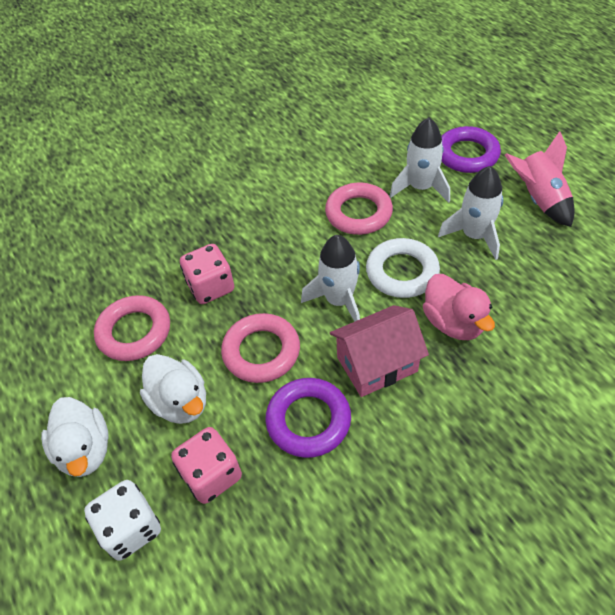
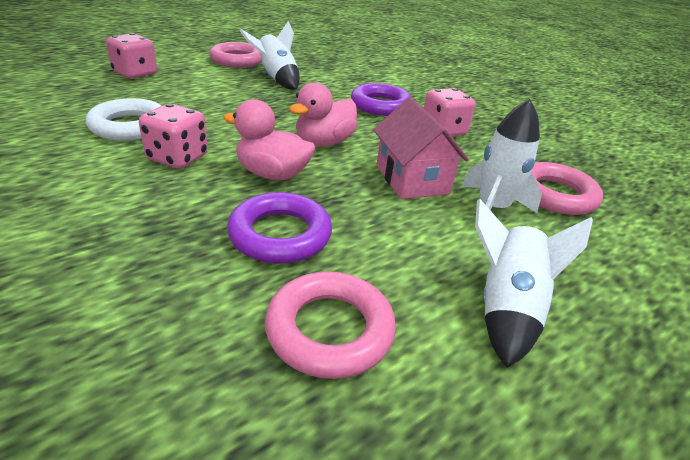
pink dice: [171,427,242,504] [180,244,234,304] = 2 -> [106,33,157,79] [139,104,208,168] [424,88,475,137] = 3
pink duck: [423,274,495,340] = 1 -> [223,99,315,180] [289,82,357,147] = 2
pink rocket: [505,131,575,227] = 1 -> none = 0
white dice: [84,480,161,561] = 1 -> none = 0
white duck: [41,397,109,477] [140,354,206,424] = 2 -> none = 0

